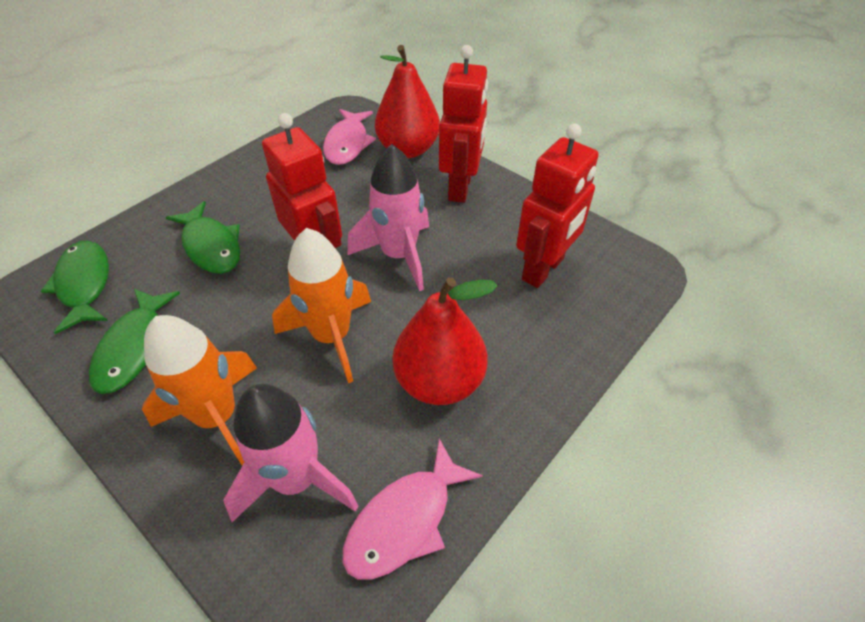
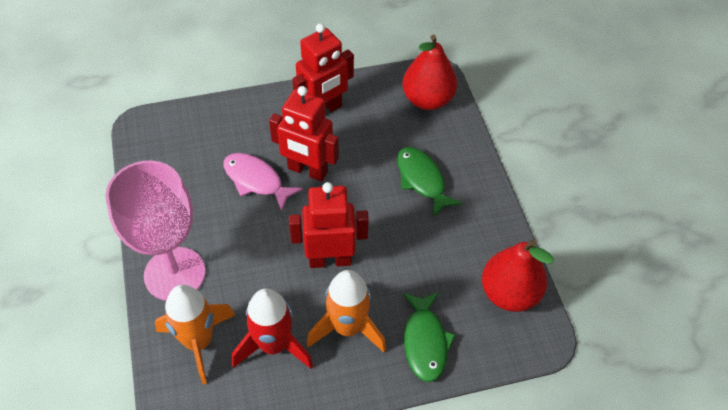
green fish: [41,241,109,334] [89,289,180,394] [166,201,240,274] = 3 -> [397,147,462,217] [403,292,456,382] = 2
pink fish: [323,109,376,165] [342,439,483,580] = 2 -> [223,153,303,212] = 1
pink goblet: none = 0 -> [105,161,205,301] = 1
pink rocket: [223,384,358,522] [348,144,429,291] = 2 -> none = 0
red rocket: none = 0 -> [232,288,313,369] = 1

